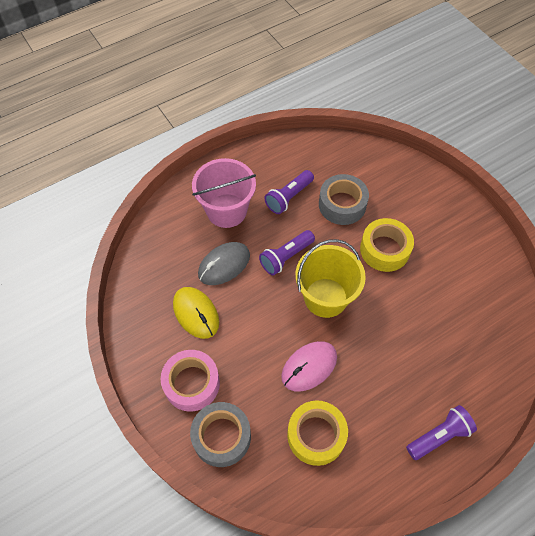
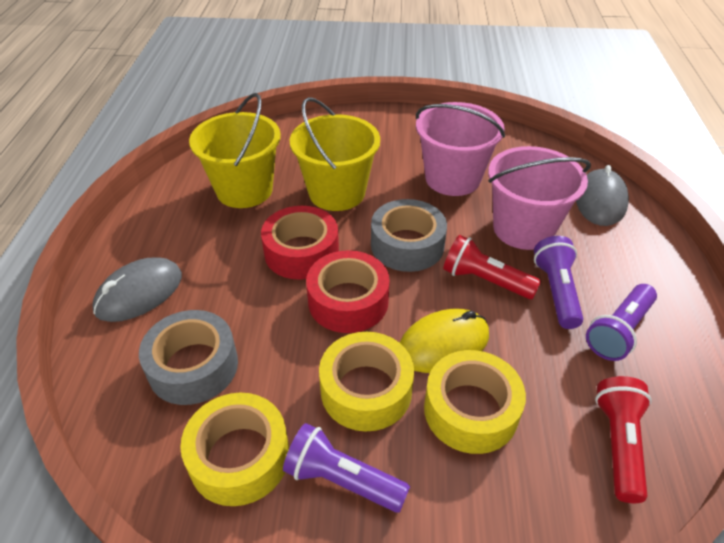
grey mouse: [198,242,250,285] = 1 -> [92,257,182,322] [576,165,629,226] = 2
pink bucket: [192,158,256,228] = 1 -> [416,102,505,196] [488,146,591,250] = 2
pink mouse: [281,341,337,391] = 1 -> none = 0
pink tape: [161,350,220,411] = 1 -> none = 0
red flashlight: none = 0 -> [443,235,541,299] [595,376,652,503] = 2
red tape: none = 0 -> [261,206,339,280] [306,250,390,333] = 2
yellow bucket: [295,239,366,318] = 1 -> [189,93,281,208] [290,97,380,211] = 2
yellow tape: [287,400,348,466] [360,218,414,272] = 2 -> [180,393,289,506] [319,332,414,431] [424,350,526,454] = 3

